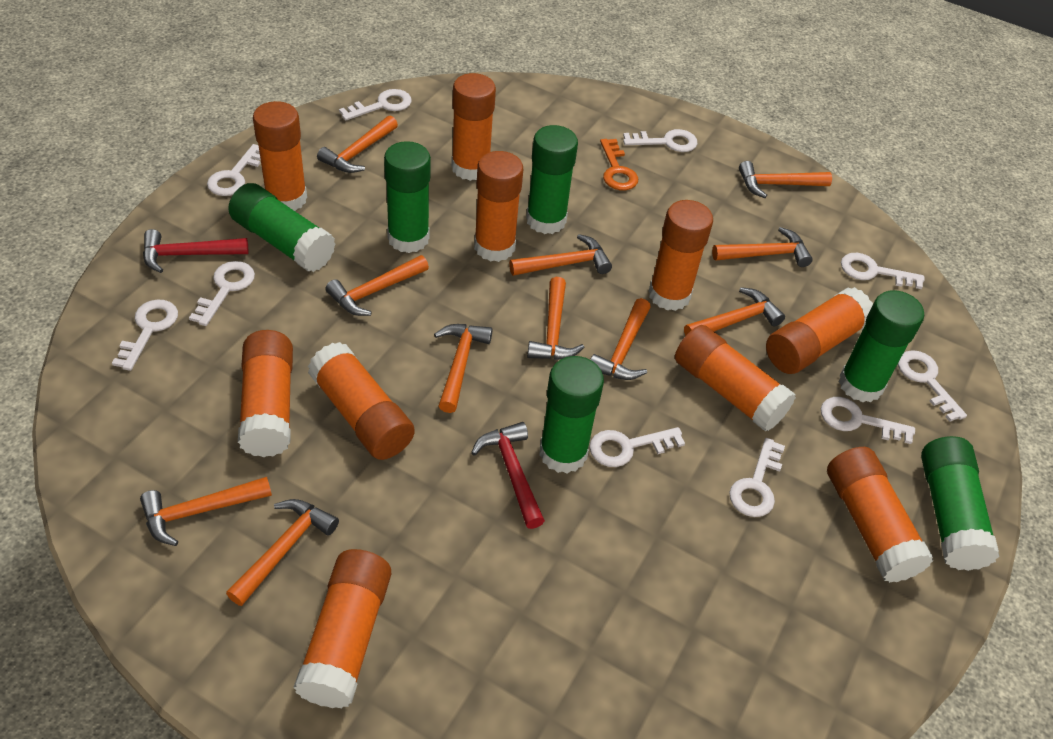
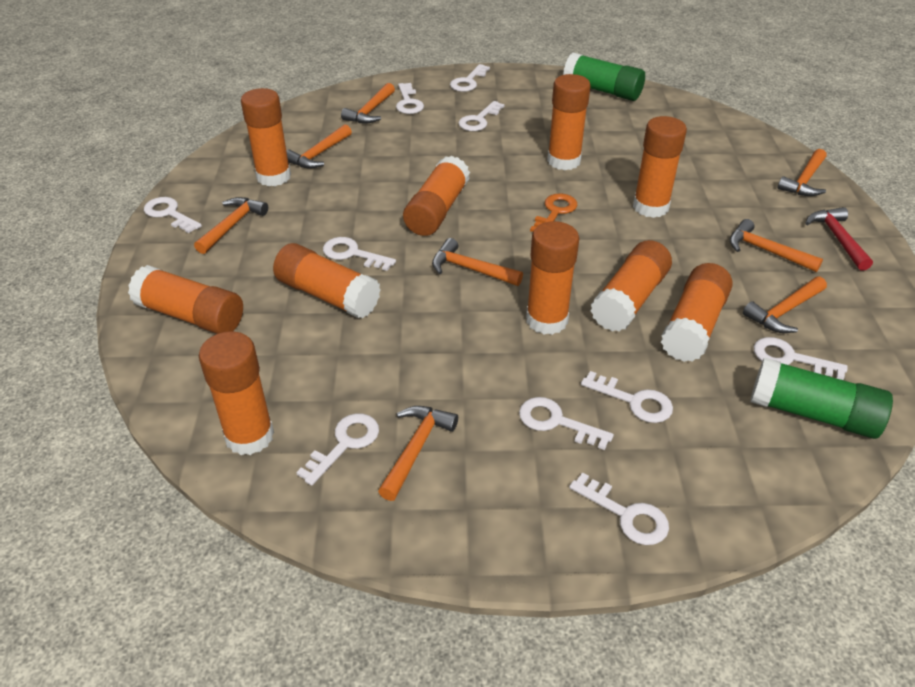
green glue stick: [228,183,336,272] [384,141,431,253] [526,125,578,234] [539,356,604,473] [838,290,924,402] [921,436,999,571] = 6 -> [563,53,645,101] [750,357,893,439] = 2
orange hammer: [140,477,272,546] [226,499,339,606] [317,115,398,173] [325,255,429,316] [434,324,493,413] [509,234,612,276] [527,277,585,360] [590,298,651,380] [684,287,785,336] [712,227,813,267] [739,161,832,198] = 11 -> [194,197,268,254] [286,124,352,169] [341,83,395,124] [378,406,458,501] [432,238,523,286] [730,219,823,272] [743,276,827,333] [777,149,826,196] = 8
red hammer: [143,229,248,273] [471,422,545,529] = 2 -> [806,207,873,271] = 1

